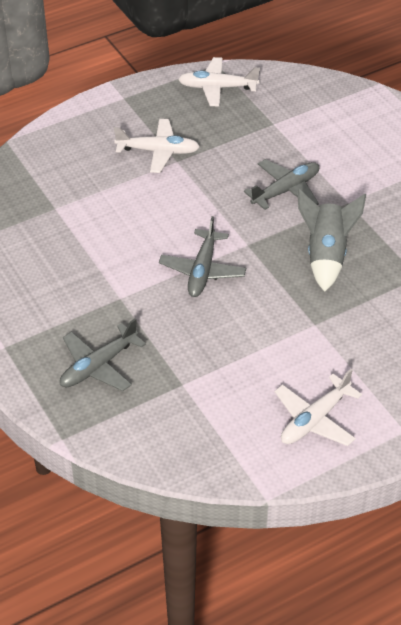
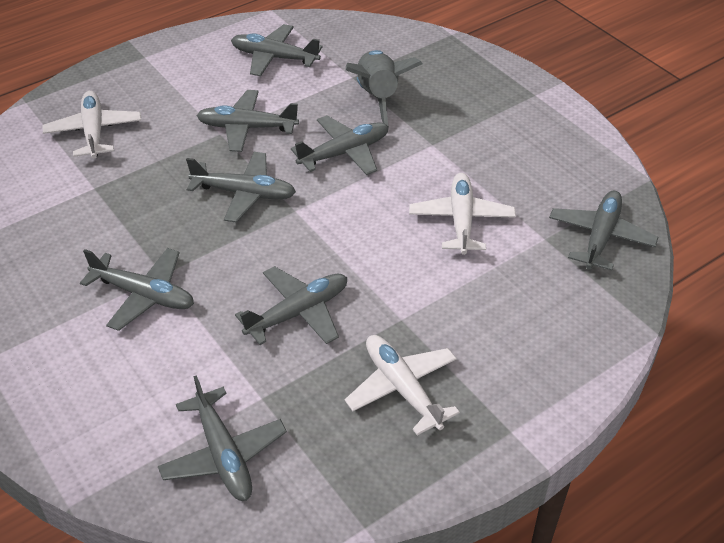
grey plane: [60,318,146,391] [159,216,246,297] [244,159,319,210] = 3 -> [80,248,194,331] [158,375,287,501] [186,152,296,223] [196,90,299,152] [231,24,323,76] [235,266,347,345] [291,115,388,175] [549,190,659,270] = 8

